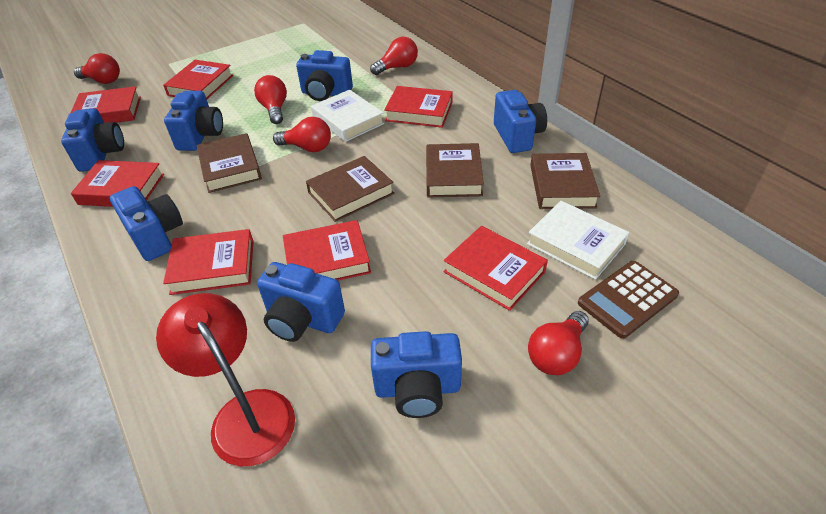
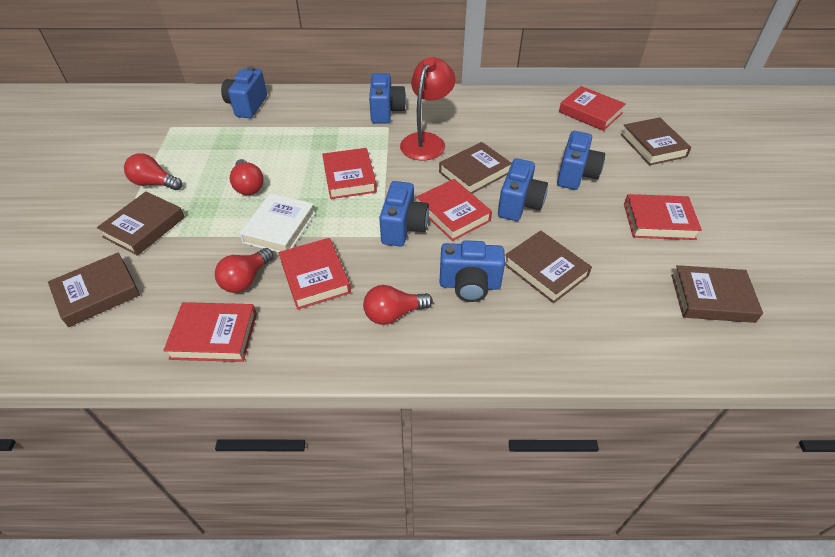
blue camera: [61,108,124,172] [110,186,183,261] [164,91,223,151] [257,262,345,342] [296,50,353,101] [371,331,462,418] [494,90,547,153] = 7 -> [221,66,267,118] [369,73,406,123] [379,181,429,247] [440,240,505,302] [498,158,548,221] [557,131,605,190] = 6
brown book: [197,133,262,193] [306,156,394,222] [426,143,484,197] [530,153,600,209] = 4 -> [48,253,140,327] [97,192,185,256] [439,142,512,194] [505,231,592,303] [620,117,692,165] [671,265,763,323] = 6
brown calculator: [578,261,679,339] = 1 -> none = 0
red book: [71,86,141,123] [71,160,164,207] [163,60,233,99] [163,229,254,295] [283,220,371,280] [384,86,453,128] [444,226,548,311] = 7 -> [163,302,257,362] [278,238,351,310] [322,148,377,199] [416,179,492,241] [559,86,626,131] [624,194,702,240] = 6
red light bulb: [74,53,120,84] [254,75,287,124] [273,117,331,152] [370,37,418,75] [528,311,589,375] = 5 -> [124,153,182,190] [215,248,273,293] [230,159,264,195] [363,285,433,325] = 4
white book: [311,90,384,142] [527,201,629,280] = 2 -> [239,193,315,252] = 1

